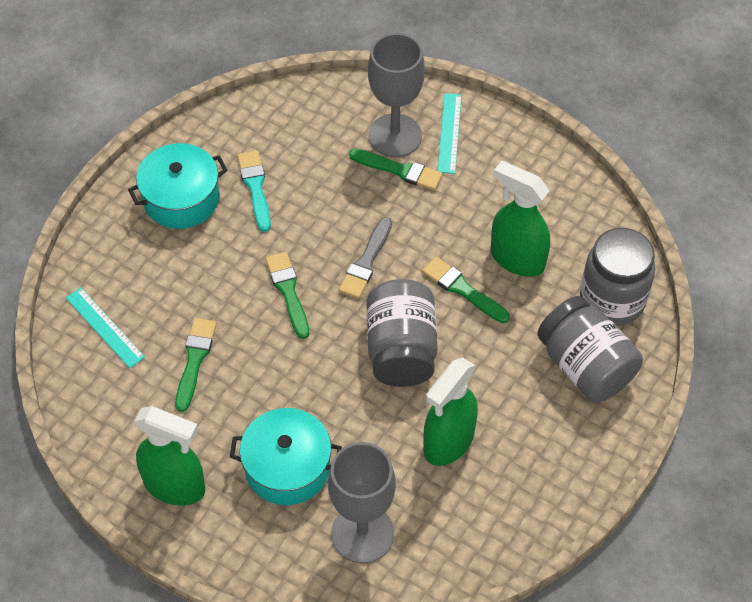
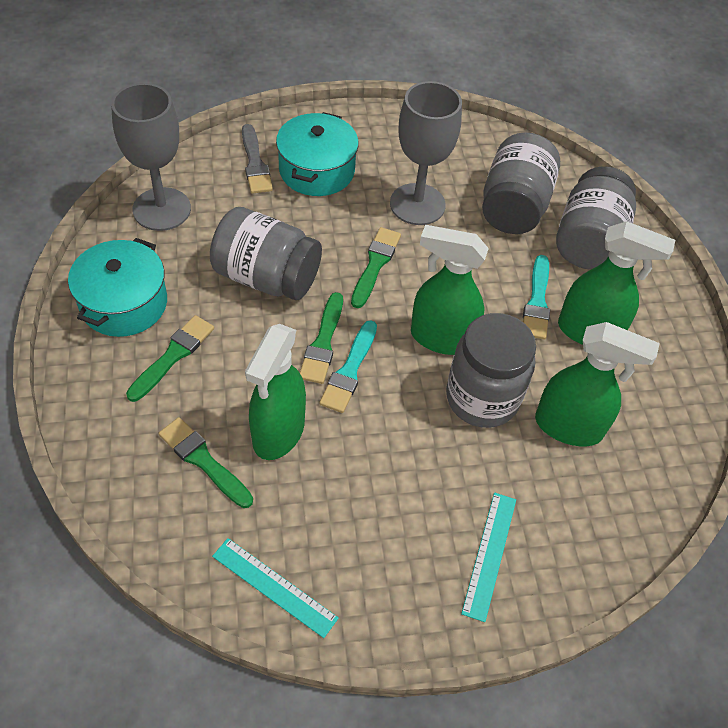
green spray bottle: [134,406,205,506] [423,357,478,466] [491,161,550,277] = 3 -> [245,324,306,460] [411,225,489,355] [535,322,660,446] [558,221,675,345] = 4
grey jar: [366,279,438,387] [537,296,643,402] [580,228,655,326] = 3 -> [210,207,322,300] [446,313,536,428] [482,133,560,234] [556,166,636,270] = 4
turquoise brush: [237,150,271,232] = 1 -> [319,320,377,413] [523,255,550,339] = 2

